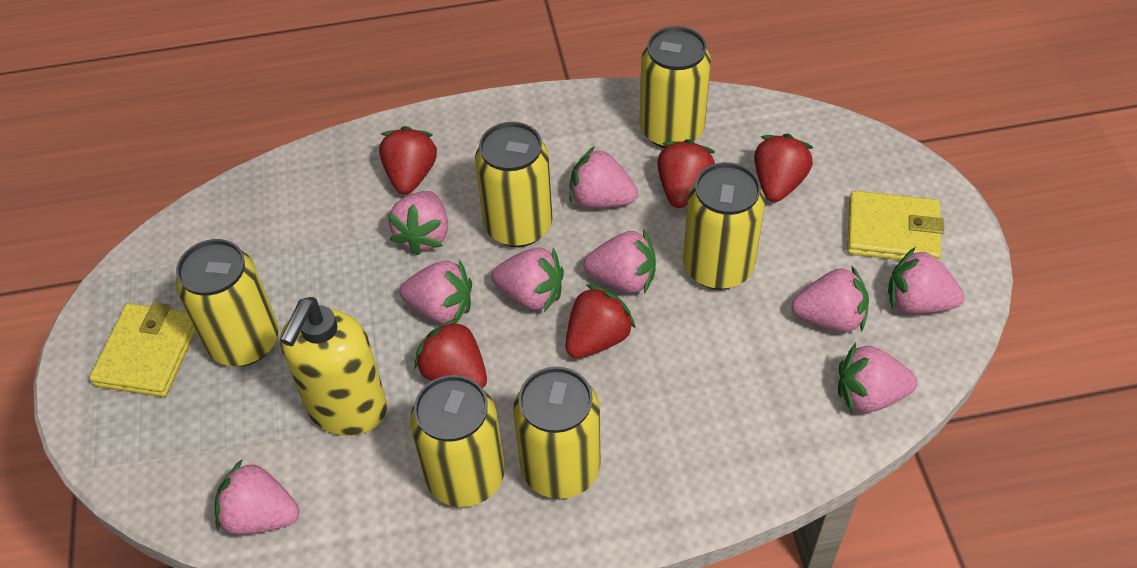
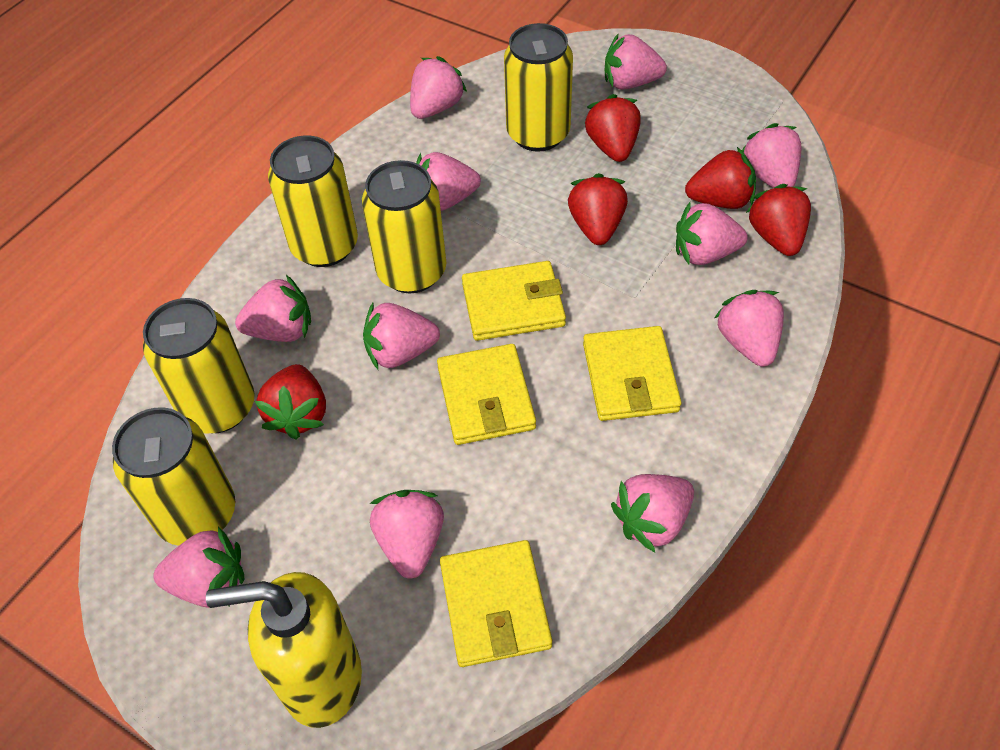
pink strawberry: [215,459,300,535] [387,191,448,256] [400,259,472,324] [491,248,564,312] [569,146,638,208] [584,229,656,294] [791,265,869,332] [838,343,917,414] [888,247,965,313] = 9 -> [153,527,244,608] [235,275,311,342] [363,303,440,369] [370,490,444,579] [410,56,467,119] [416,152,481,211] [605,34,667,90] [611,474,694,552] [676,202,748,265] [715,290,784,367] [742,123,801,188] = 11
yellow can: [176,239,279,366] [410,375,505,507] [475,122,553,247] [513,366,601,499] [640,26,711,148] [683,162,765,290] = 6 -> [112,407,235,546] [143,298,255,434] [268,135,358,267] [362,160,446,293] [504,23,573,152] = 5
yellow wallet: [89,302,196,397] [847,191,944,260] = 2 -> [437,344,536,445] [440,540,552,667] [462,261,566,341] [583,326,682,421] = 4

